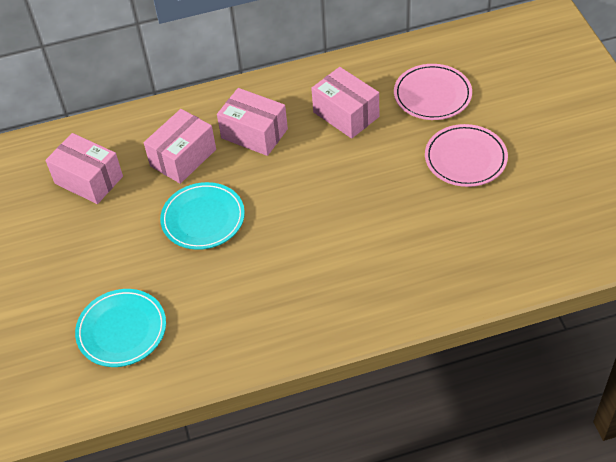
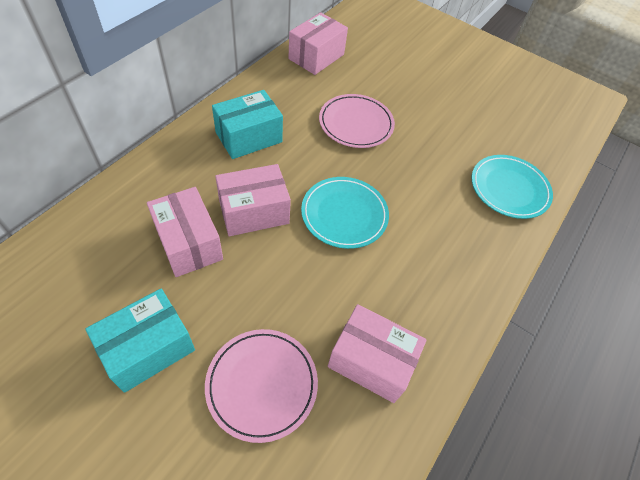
turquoise box: none = 0 -> [86,289,195,393] [212,90,283,159] = 2

